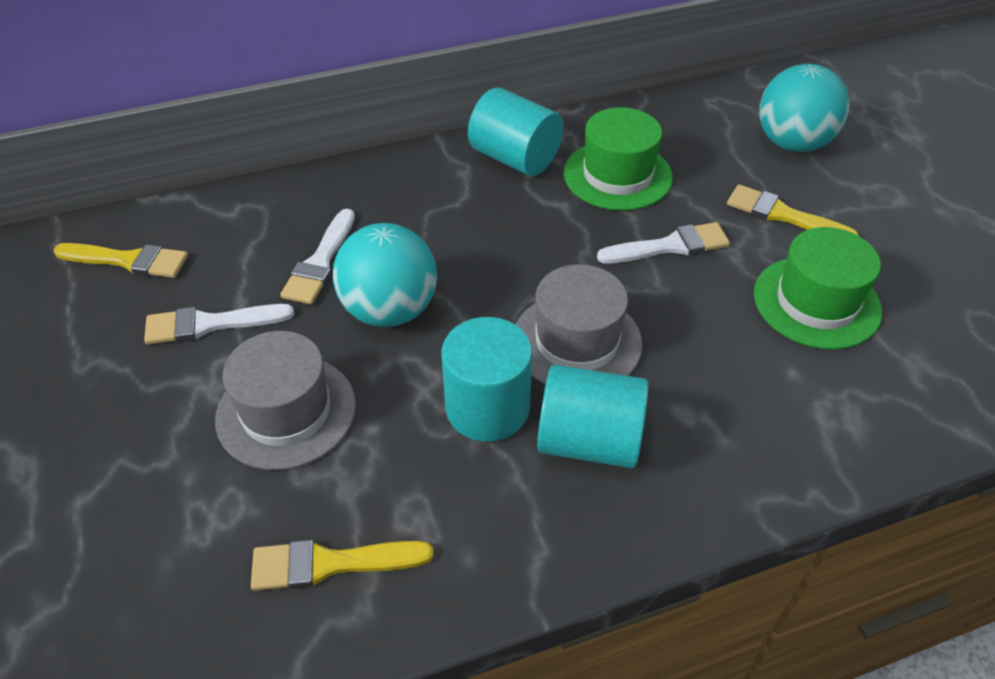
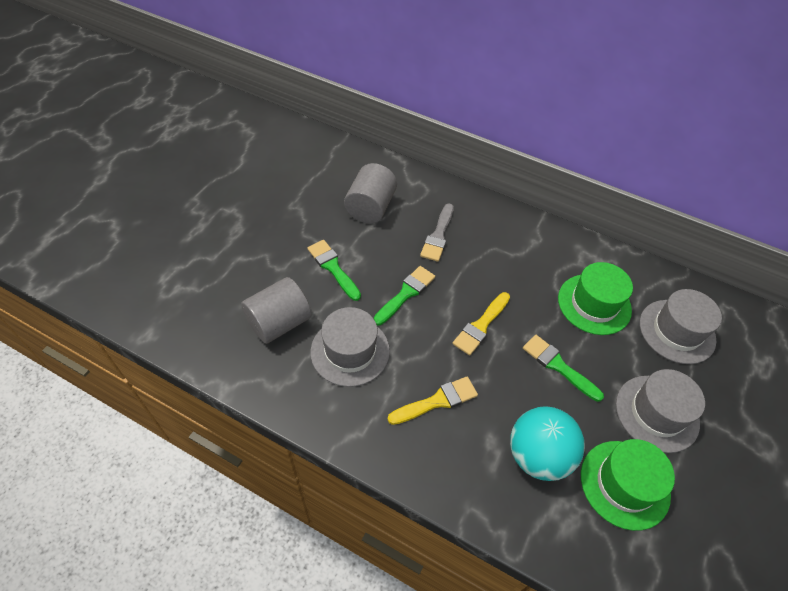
green brush: none = 0 -> [307,240,361,301] [373,266,435,326] [523,335,604,402] = 3
grey brush: none = 0 -> [420,204,454,262] = 1
grey cylinder: none = 0 -> [241,277,312,344] [344,163,397,224] = 2
grey hat: [215,331,356,470] [516,264,643,385] = 2 -> [311,307,390,387] [616,369,705,453] [640,289,722,364] = 3
turquoise ball: [333,223,437,327] [759,64,850,152] = 2 -> [510,406,585,481] = 1
turquoise cylinder: [442,317,533,442] [468,88,564,176] [537,365,649,468] = 3 -> none = 0
white brush: [144,304,294,345] [280,209,355,304] [597,222,730,264] = 3 -> none = 0
yellow brush: [54,243,188,278] [251,540,434,591] [727,184,859,236] = 3 -> [388,376,478,425] [453,292,510,355] = 2

